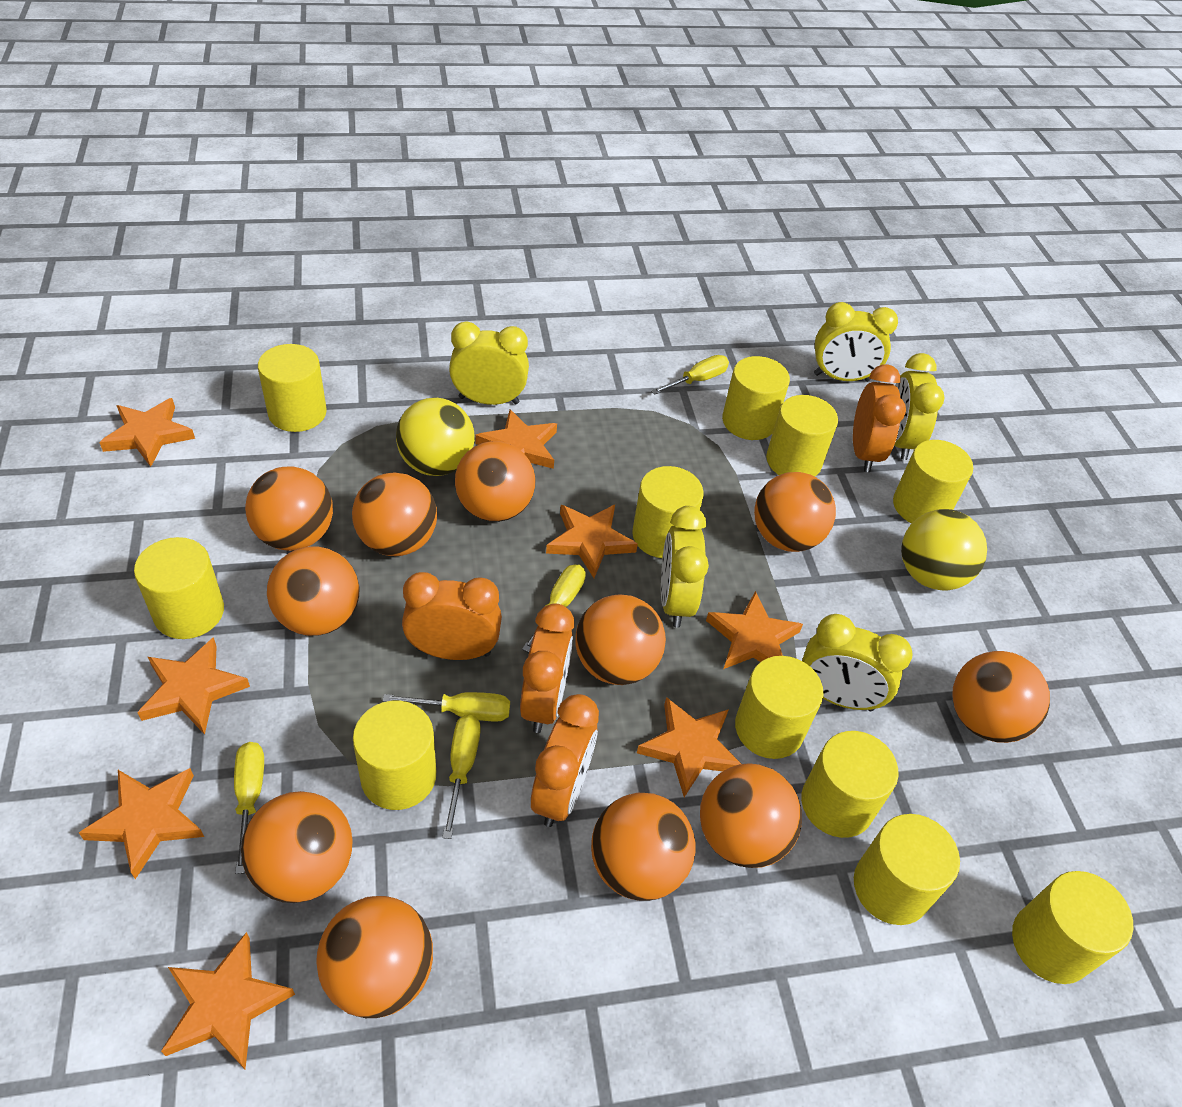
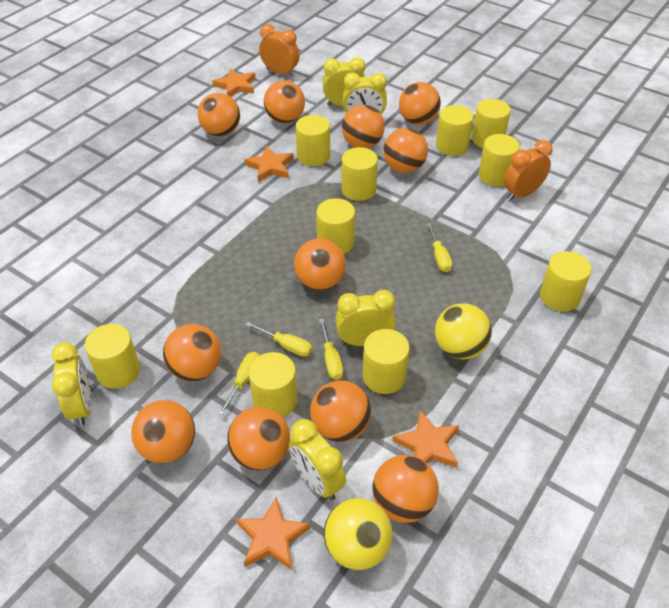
orange clock: [402,572,502,660] [520,603,574,733] [531,694,599,827] [853,364,906,472] = 4 -> [259,24,299,77] [504,140,552,201] = 2
orange star: [79,768,204,879] [99,398,195,467] [137,637,250,735] [161,932,295,1069] [475,409,557,469] [546,505,638,578] [637,697,741,797] [706,591,803,669] = 8 -> [213,68,256,97] [236,497,311,570] [244,146,294,182] [392,410,459,468] = 4
yellow cylinder: [134,537,224,639] [258,344,327,432] [353,701,436,810] [632,466,704,558] [722,356,790,440] [735,656,824,759] [766,395,838,476] [801,731,899,838] [854,814,960,925] [893,440,973,523] [1012,871,1133,984] = 11 -> [85,324,140,389] [249,352,297,417] [296,115,330,166] [316,198,355,254] [341,147,378,201] [363,329,410,394] [436,105,474,156] [472,99,511,148] [479,134,520,187] [540,251,591,312] = 10
yellow screwdriver: [234,742,264,874] [383,692,510,722] [442,715,480,839] [522,565,586,653] [651,355,729,395] = 5 -> [218,352,260,415] [246,322,312,357] [319,319,343,380] [427,223,452,272] = 4

